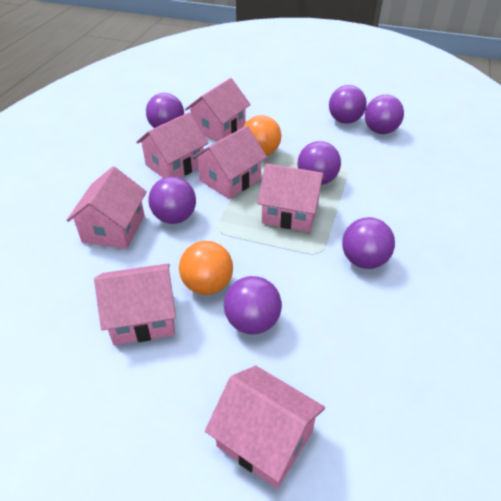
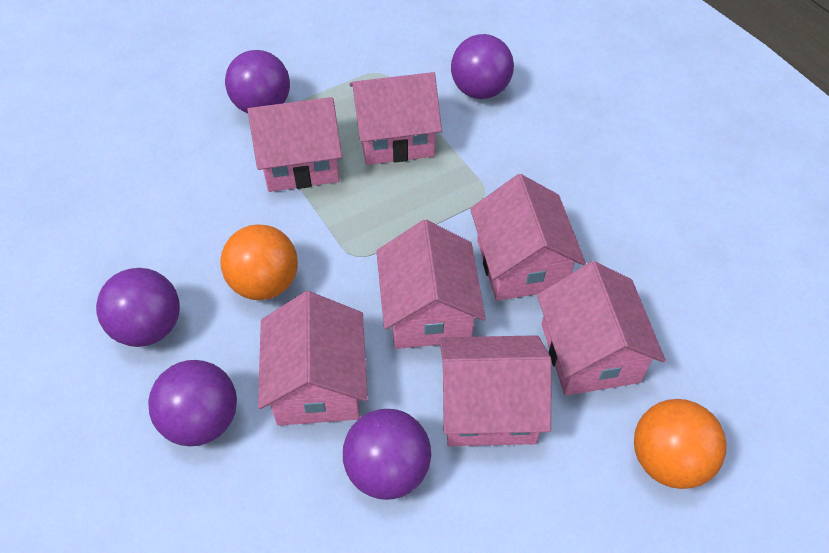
purple ball: [146,93,184,128] [149,176,196,224] [224,276,282,335] [297,141,341,185] [329,85,367,124] [342,217,395,269] [365,95,404,134] = 7 -> [96,268,180,347] [148,360,237,446] [225,50,290,113] [343,409,431,500] [451,34,514,99] = 5

